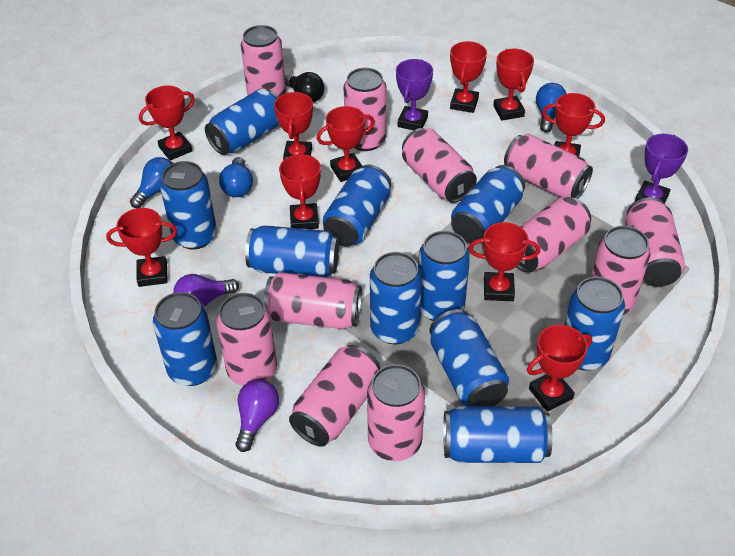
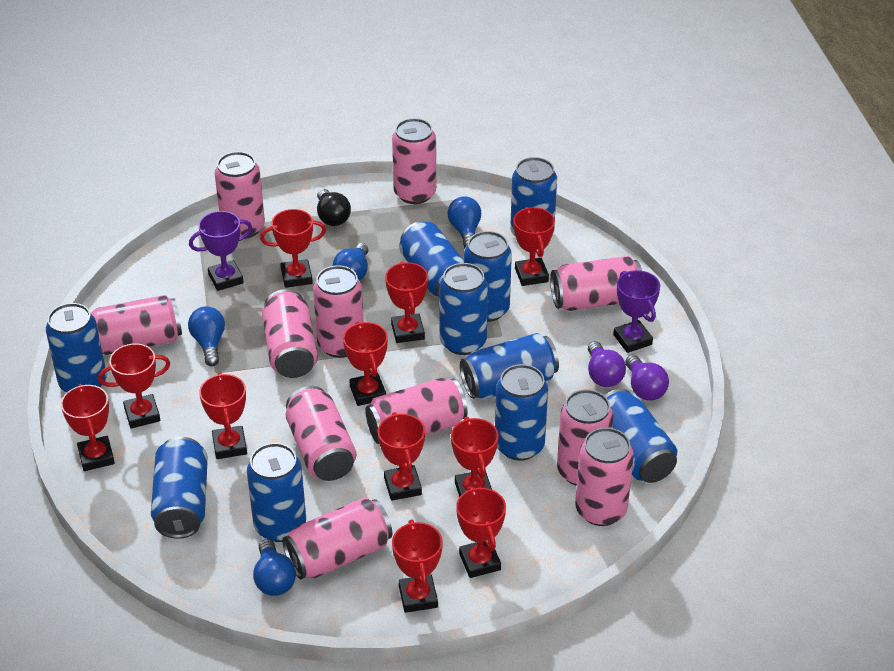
blue can: [153,292,217,386] [160,161,217,249] [205,89,280,155] [245,225,339,278] [322,165,391,247] [370,252,422,344] [418,231,470,321] [429,309,509,406] [443,406,553,463] [451,165,525,243] [564,277,625,370] = 11 -> [46,303,107,392] [151,437,208,539] [247,443,306,542] [399,221,464,297] [439,263,488,355] [460,333,559,399] [464,231,512,322] [495,364,548,461] [510,157,557,237] [604,389,677,483] = 10
blue light bulb: [130,157,173,208] [219,157,253,197] [536,83,567,132] = 3 -> [188,306,225,366] [253,539,296,596] [333,243,368,280] [447,196,481,248] = 4
red trophy: [106,208,177,287] [139,86,195,161] [274,92,313,160] [279,153,321,229] [317,106,375,182] [450,41,487,113] [469,222,540,301] [493,49,534,121] [527,325,592,412] [542,93,605,156] = 10 -> [61,384,115,471] [98,343,170,428] [199,373,247,459] [260,209,326,288] [343,321,388,406] [378,412,425,501] [385,262,428,343] [392,520,443,613] [451,416,499,497] [456,486,506,578] [513,207,555,286] = 11

